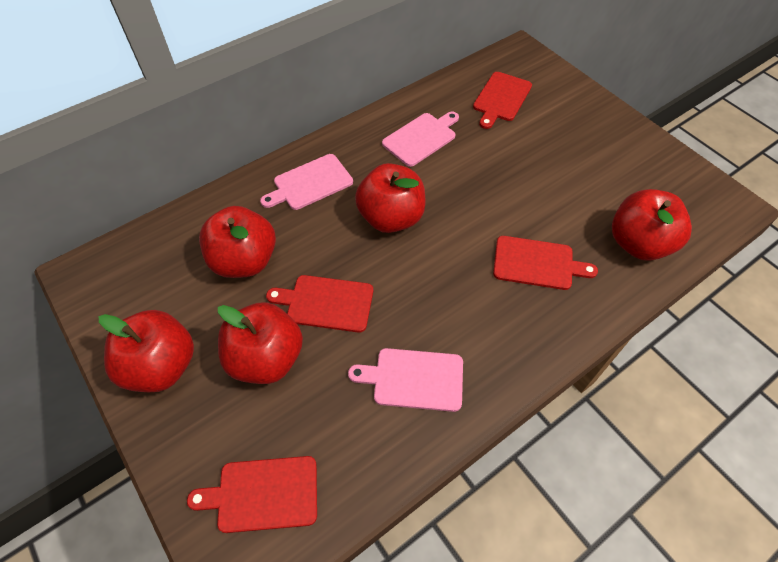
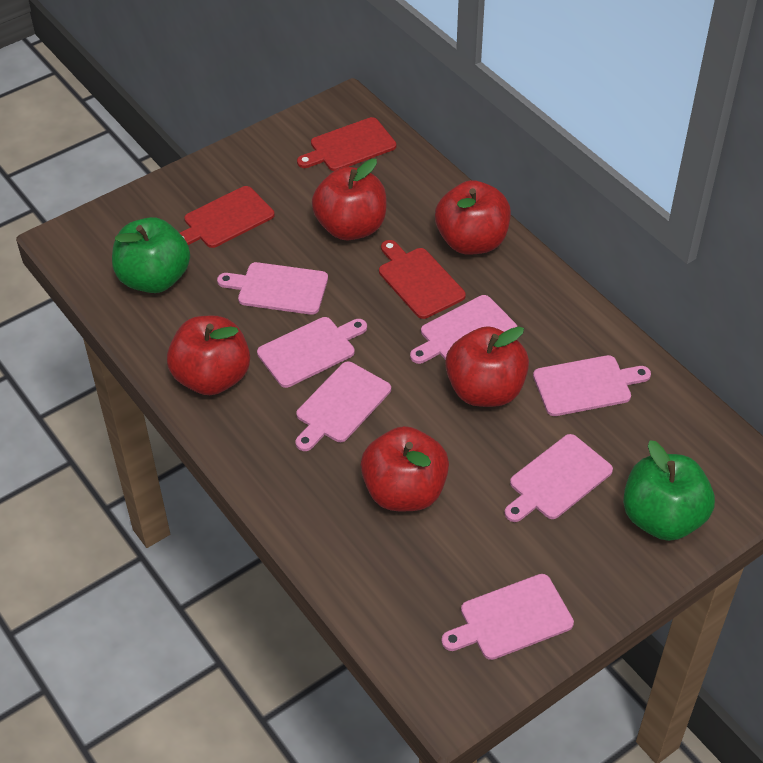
green apple: none = 0 -> [112,217,190,293] [623,440,715,541] = 2
pink cutting board: [260,154,353,210] [348,348,463,412] [382,111,459,167] = 3 -> [217,262,328,315] [257,317,367,388] [295,361,391,451] [410,295,517,364] [441,574,574,660] [504,434,613,522] [533,355,651,416] = 7
red cutting board: [187,456,317,533] [266,275,373,333] [473,72,532,129] [493,236,598,290] = 4 -> [180,186,275,248] [297,117,396,171] [379,240,466,319] = 3

